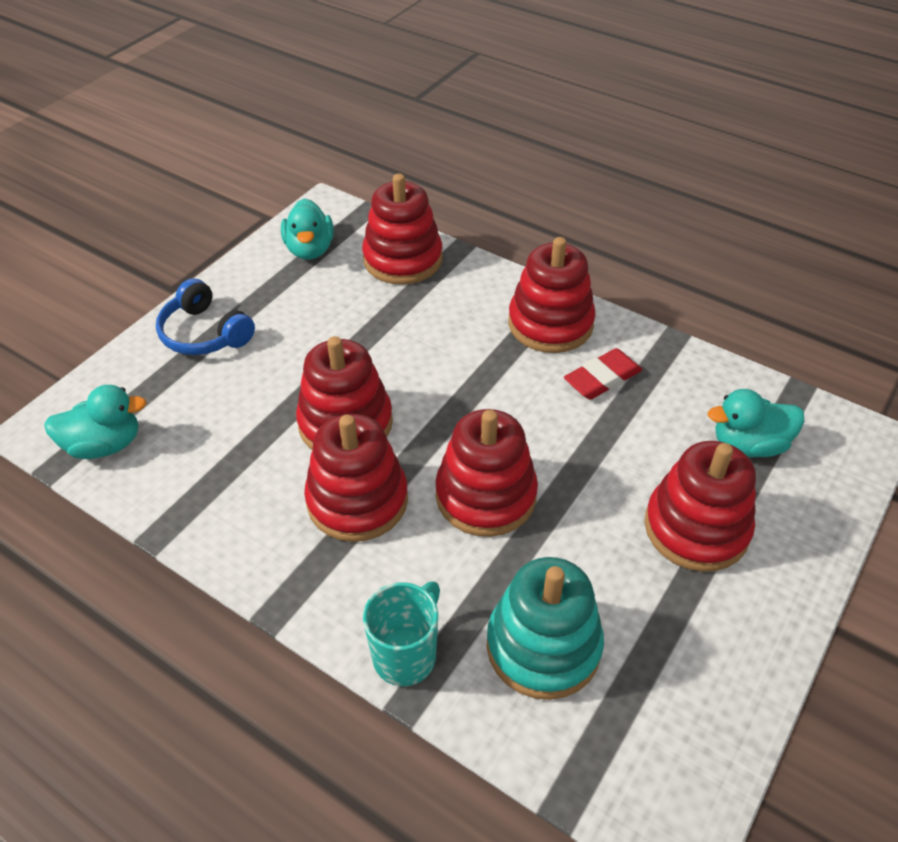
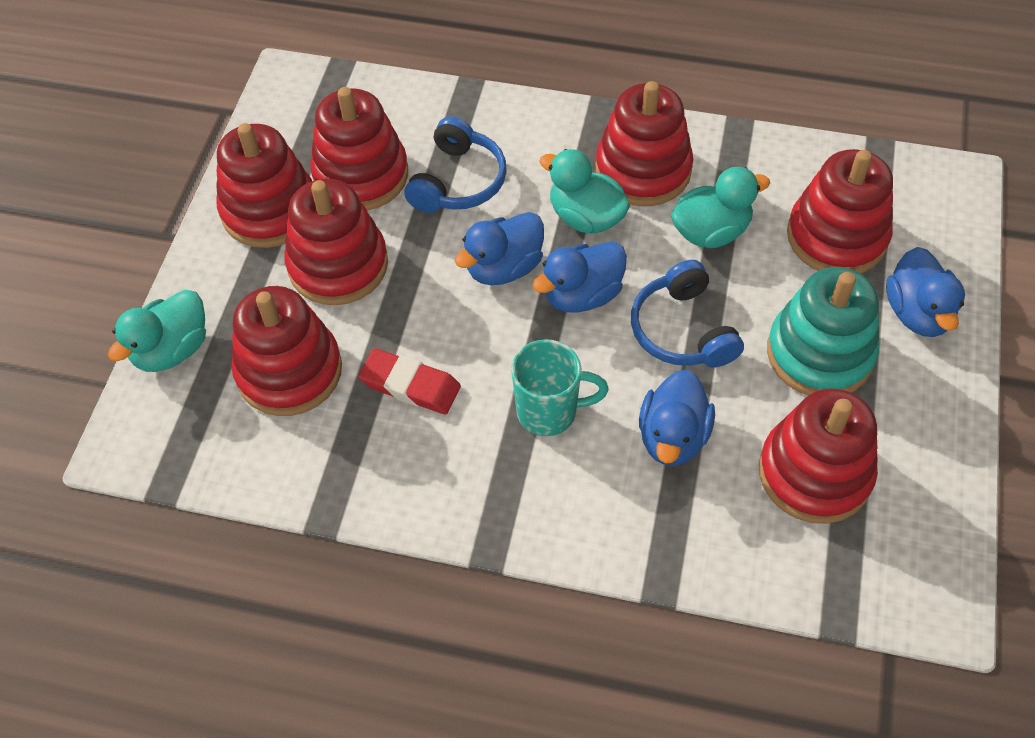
blue duck: none = 0 -> [455,212,544,285] [533,242,627,313] [639,370,715,466] [886,247,965,337] = 4
blue headphones: [156,278,255,355] = 1 -> [405,116,507,213] [631,260,744,367] = 2
red stacking toy: [296,336,393,450] [304,414,408,542] [362,174,443,285] [435,409,538,537] [508,237,596,353] [645,441,756,572] = 6 -> [216,123,312,248] [231,286,342,416] [284,179,388,305] [310,87,408,210] [595,81,693,206] [759,388,878,524] [787,149,893,273] = 7

